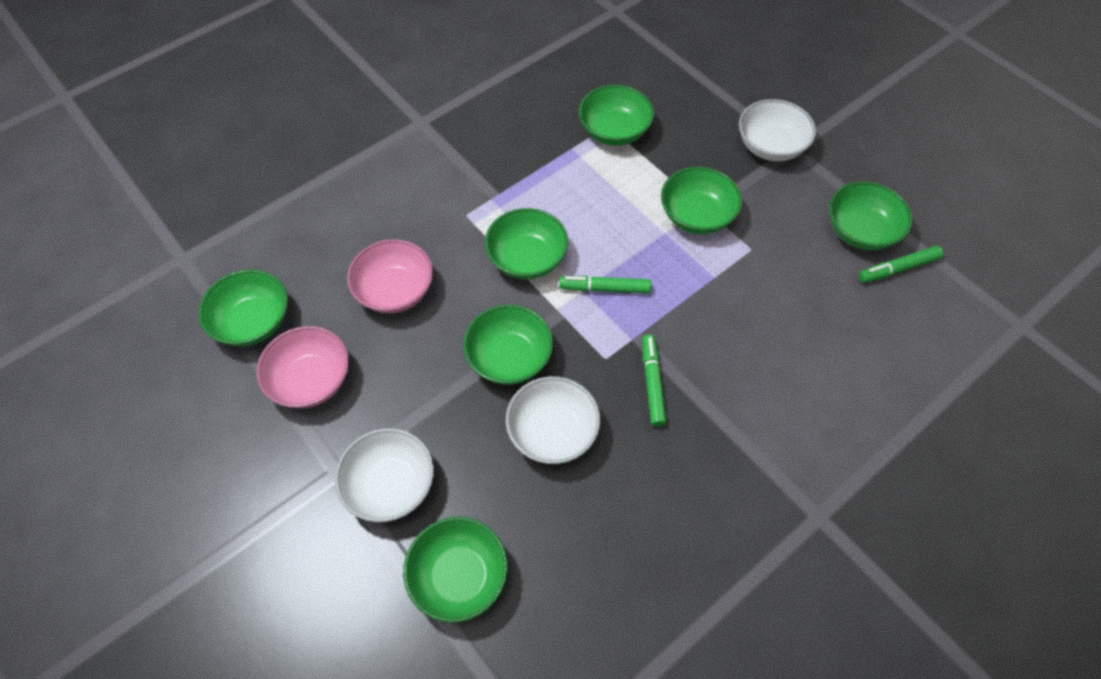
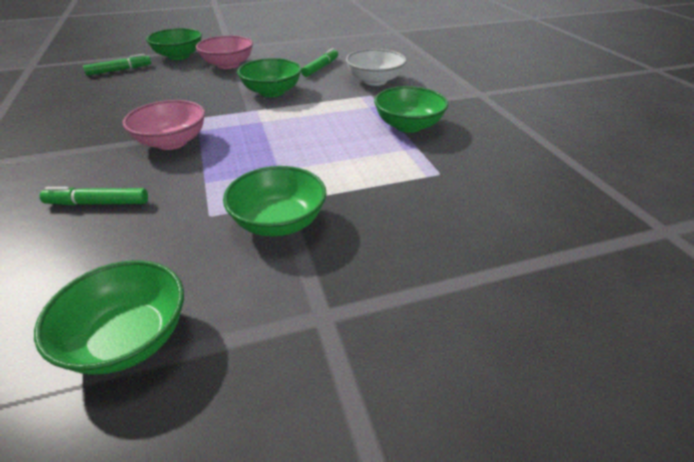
green bowl: [198,269,288,346] [403,517,508,623] [463,305,553,385] [485,208,568,279] [579,85,654,146] [661,167,742,234] [829,181,913,250] = 7 -> [34,260,184,375] [146,28,202,60] [223,166,327,237] [237,58,302,97] [374,86,448,133] = 5
white bowl: [335,428,434,522] [506,376,600,464] [739,99,816,161] = 3 -> [346,49,407,86] = 1

